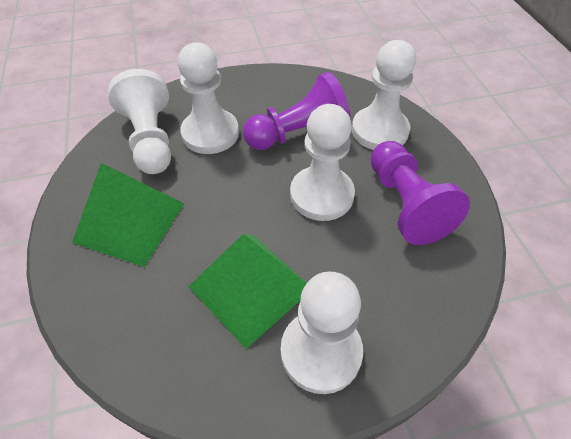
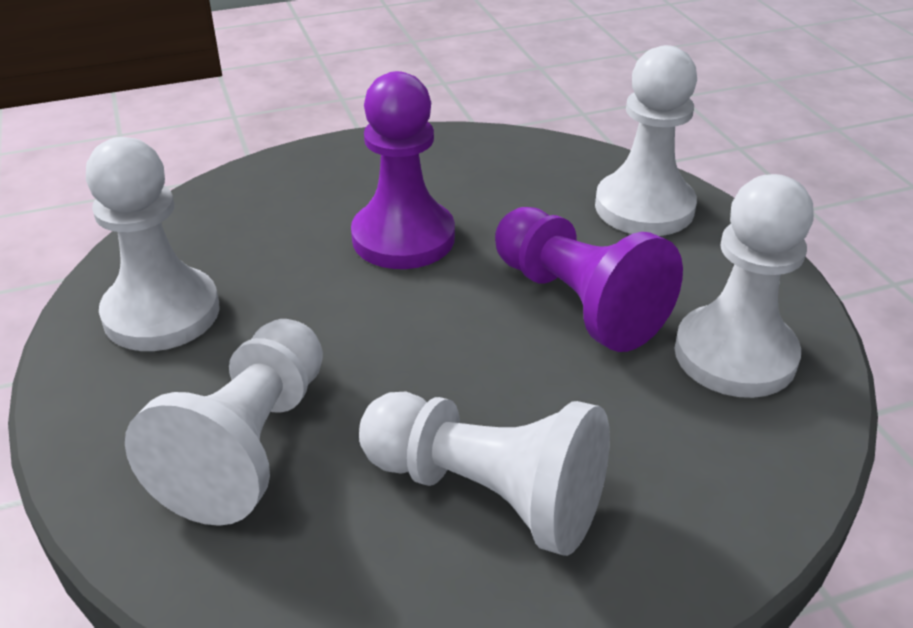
green pyramid: [72,163,184,267] [188,234,307,349] = 2 -> none = 0

